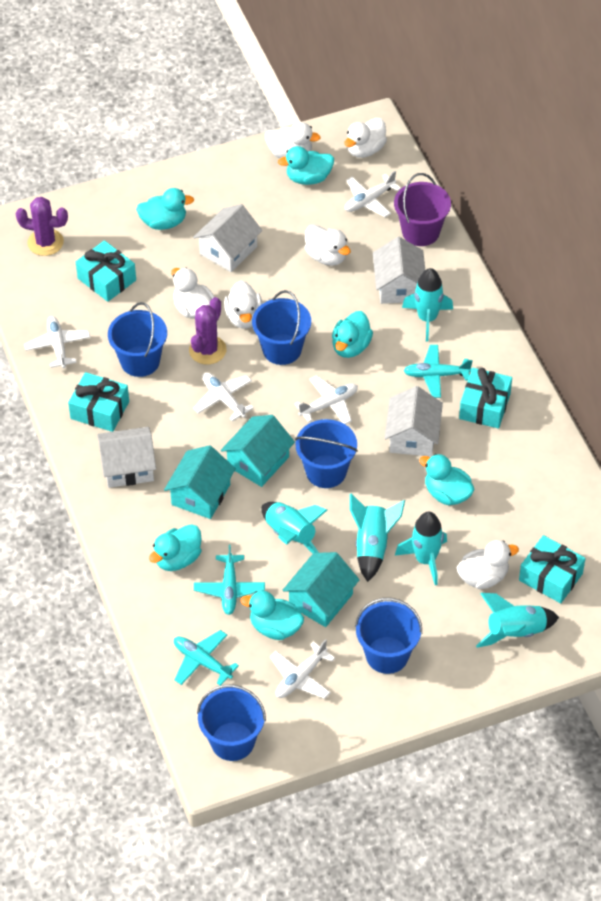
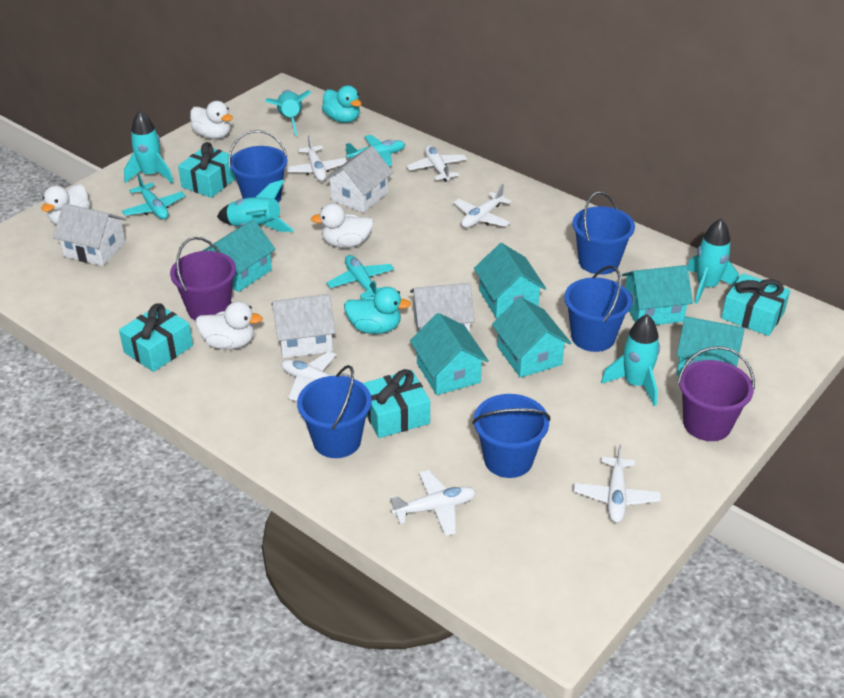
purple bucket: [394,173,451,246] = 1 -> [170,237,236,321] [678,346,755,441] = 2
purple cactus: [16,197,68,256] [189,297,227,364] = 2 -> none = 0
turquoise duck: [136,188,194,230] [149,524,202,571] [241,591,304,640] [278,146,334,185] [332,311,373,358] [419,454,475,505] = 6 -> [322,86,361,123] [344,287,411,334] = 2
turquoise house: [164,445,236,519] [221,415,295,487] [283,552,360,627] = 3 -> [203,219,275,292] [410,313,489,395] [474,243,546,319] [492,297,571,378] [622,265,693,325] [677,316,745,375] = 6
white duck: [171,268,214,319] [224,281,263,329] [265,122,321,158] [305,224,351,266] [344,118,387,158] [457,540,519,589] = 6 -> [42,184,90,225] [190,101,233,139] [196,301,262,350] [311,203,373,248] = 4
white plane: [24,316,90,368] [193,373,254,421] [270,639,335,699] [294,375,358,424] [345,171,401,217] = 5 -> [281,351,351,402] [285,135,347,182] [390,470,476,536] [407,145,467,182] [453,184,512,228] [574,444,661,523] = 6

